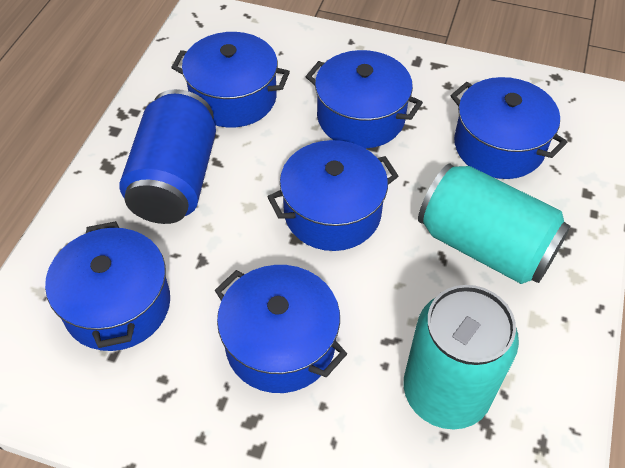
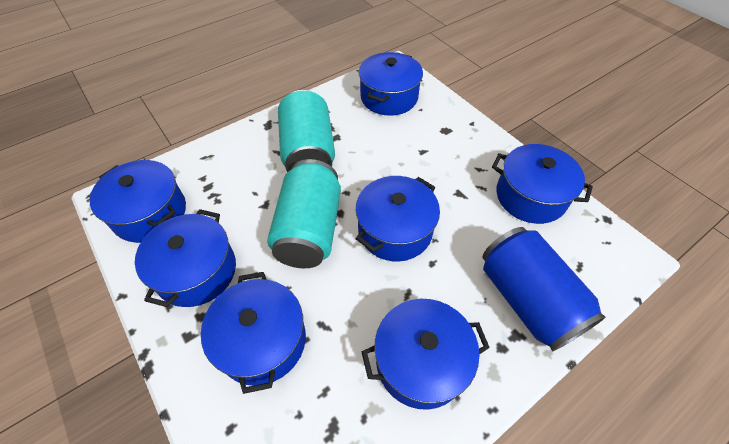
blue pot: [45,221,170,351] [171,32,290,128] [214,265,347,393] [268,140,398,251] [306,50,423,148] [450,77,568,179] = 6 -> [89,160,186,243] [135,209,236,307] [201,272,306,394] [356,176,440,261] [359,52,423,116] [362,299,490,410] [492,144,593,224] = 7

